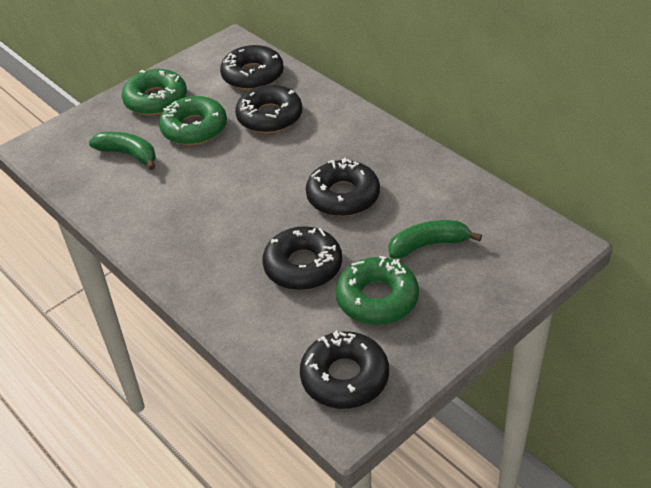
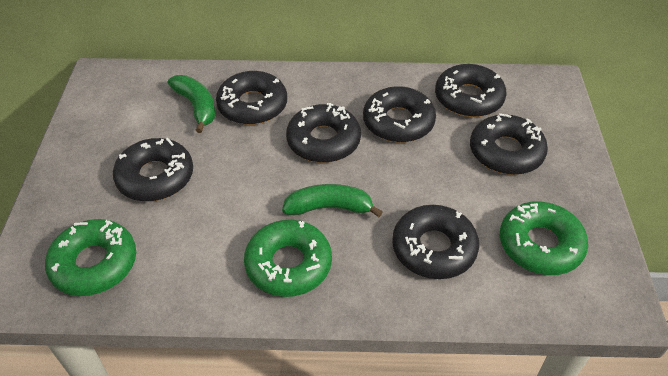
black donut: [220,45,284,90] [235,84,302,133] [262,226,342,290] [300,330,389,409] [306,158,380,216] = 5 -> [113,138,193,202] [216,71,287,125] [286,103,361,163] [363,86,436,142] [392,205,479,279] [435,64,506,117] [470,113,548,175] = 7

